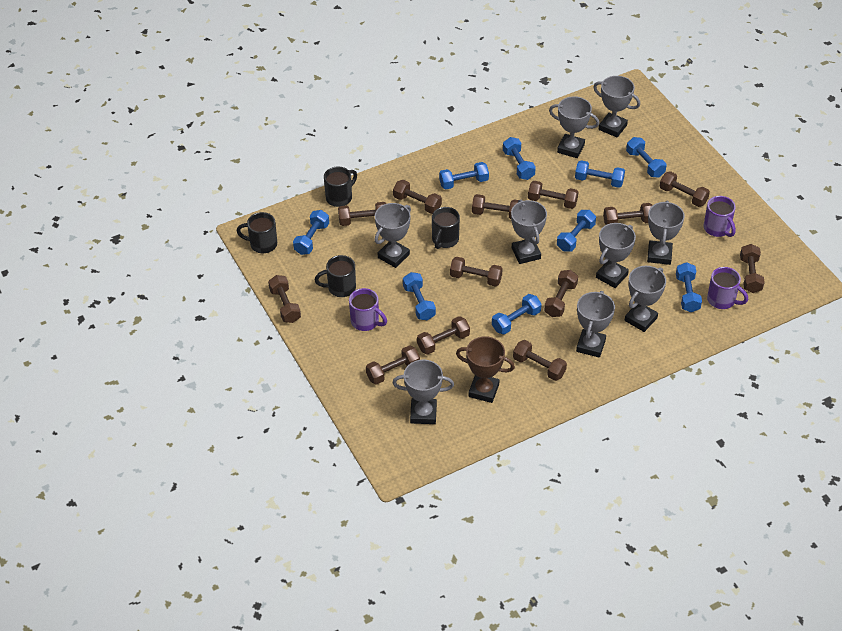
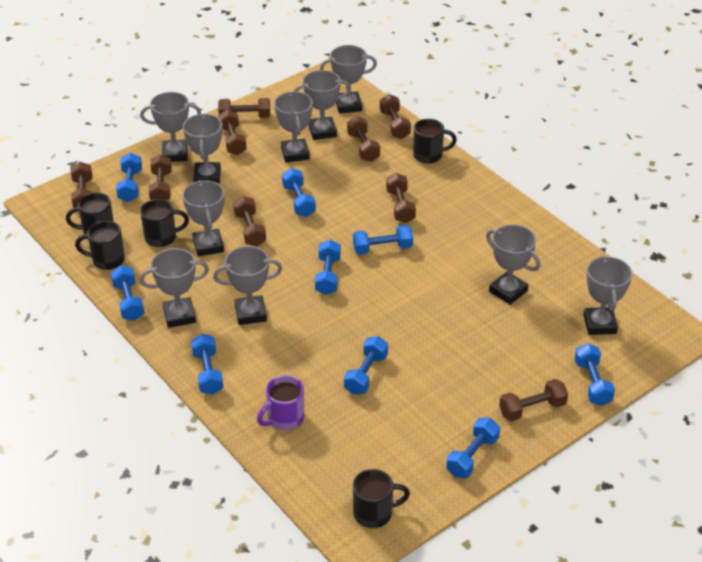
black mug: [236,212,277,253] [315,255,356,297] [324,167,357,207] [432,207,460,249] = 4 -> [66,193,114,235] [75,221,125,270] [140,199,189,247] [353,469,410,528] [413,119,457,164] = 5
brown dumbbell: [268,275,301,323] [338,202,386,226] [366,345,420,385] [393,180,442,214] [417,316,470,355] [450,257,503,287] [472,194,519,219] [513,340,567,381] [528,181,579,209] [544,270,578,317] [603,203,653,225] [659,171,710,207] [740,244,765,293] = 13 -> [71,162,92,208] [149,154,172,200] [218,98,270,118] [218,109,247,155] [233,196,266,247] [347,116,380,162] [380,94,411,139] [386,173,416,223] [499,379,568,421] = 9
brown trophy: [456,336,515,403] = 1 -> none = 0
grey trophy: [374,203,411,268] [392,360,454,424] [511,200,547,264] [549,96,599,158] [576,291,615,358] [593,76,640,137] [596,223,636,288] [625,266,666,332] [647,201,685,265] = 9 -> [140,92,201,162] [140,248,209,328] [182,180,225,257] [183,113,222,184] [213,246,282,325] [274,91,313,163] [294,70,351,140] [320,45,377,114] [486,225,540,305] [583,255,632,335] = 10
purple mug: [349,288,387,331] [703,196,736,237] [707,267,748,309] = 3 -> [257,375,304,430] = 1

